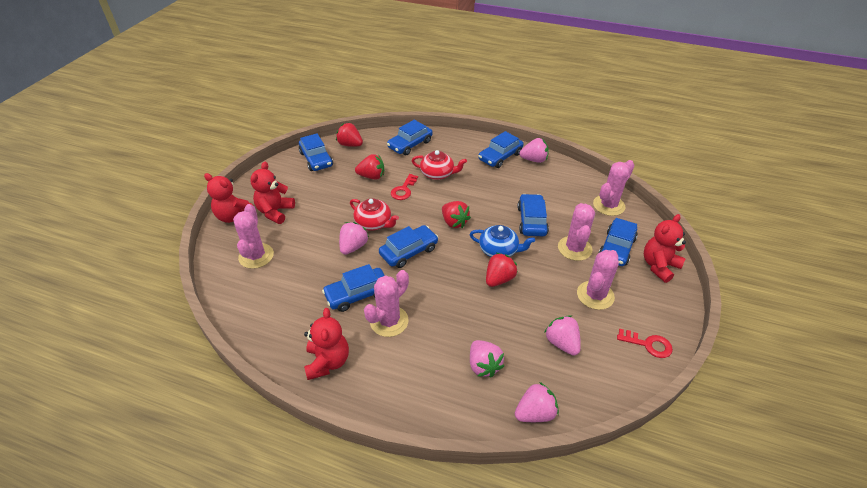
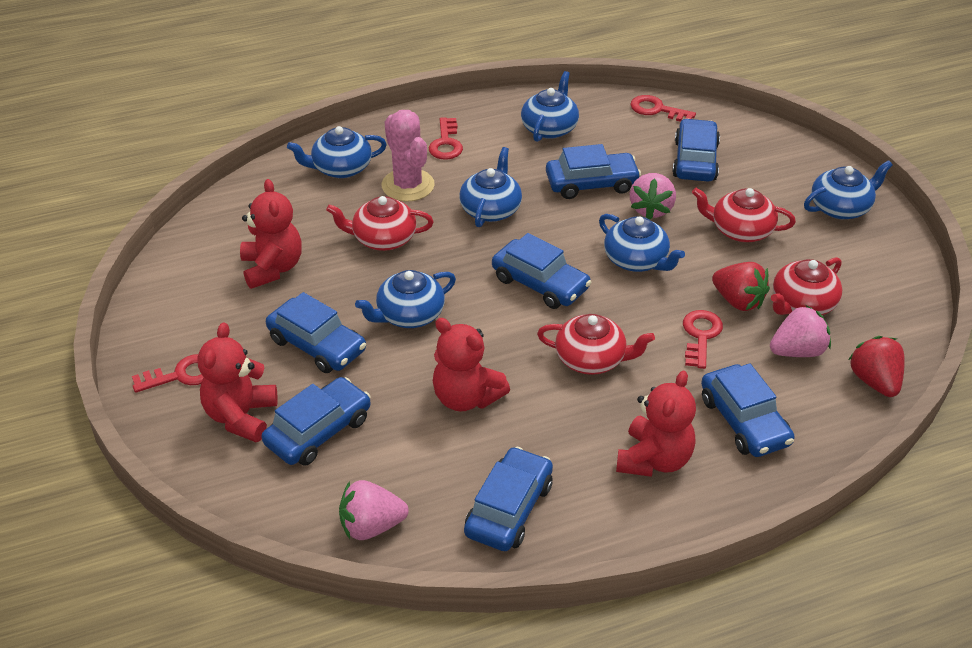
blue teapot: [470,225,535,257] = 1 -> [287,126,387,178] [355,270,456,328] [459,147,522,227] [521,71,579,142] [599,214,685,272] [804,160,893,219] = 6
pink cactus: [233,204,274,269] [364,270,409,337] [558,203,595,261] [577,250,619,310] [593,160,635,216] = 5 -> [382,110,434,202] = 1
pink strawberry: [339,222,369,255] [470,340,504,378] [515,382,559,422] [519,138,549,163] [544,315,581,356] = 5 -> [339,480,409,540] [630,173,676,220] [770,305,831,357] = 3
red key: [391,174,418,200] [617,329,673,358] = 2 -> [132,354,203,393] [429,117,463,160] [630,95,696,122] [683,310,723,369] = 4
red strawberry: [336,123,363,147] [355,154,384,180] [442,201,471,228] [486,253,518,287] = 4 -> [712,262,770,311] [848,336,905,397] = 2
red teapot: [350,198,399,231] [412,150,467,180] = 2 -> [326,196,434,251] [537,314,655,375] [692,188,796,242] [771,257,843,315] = 4

